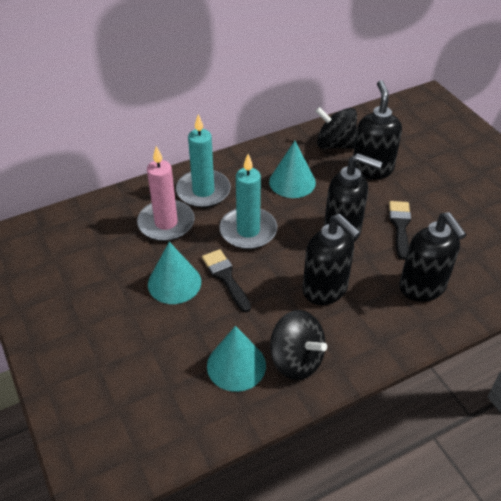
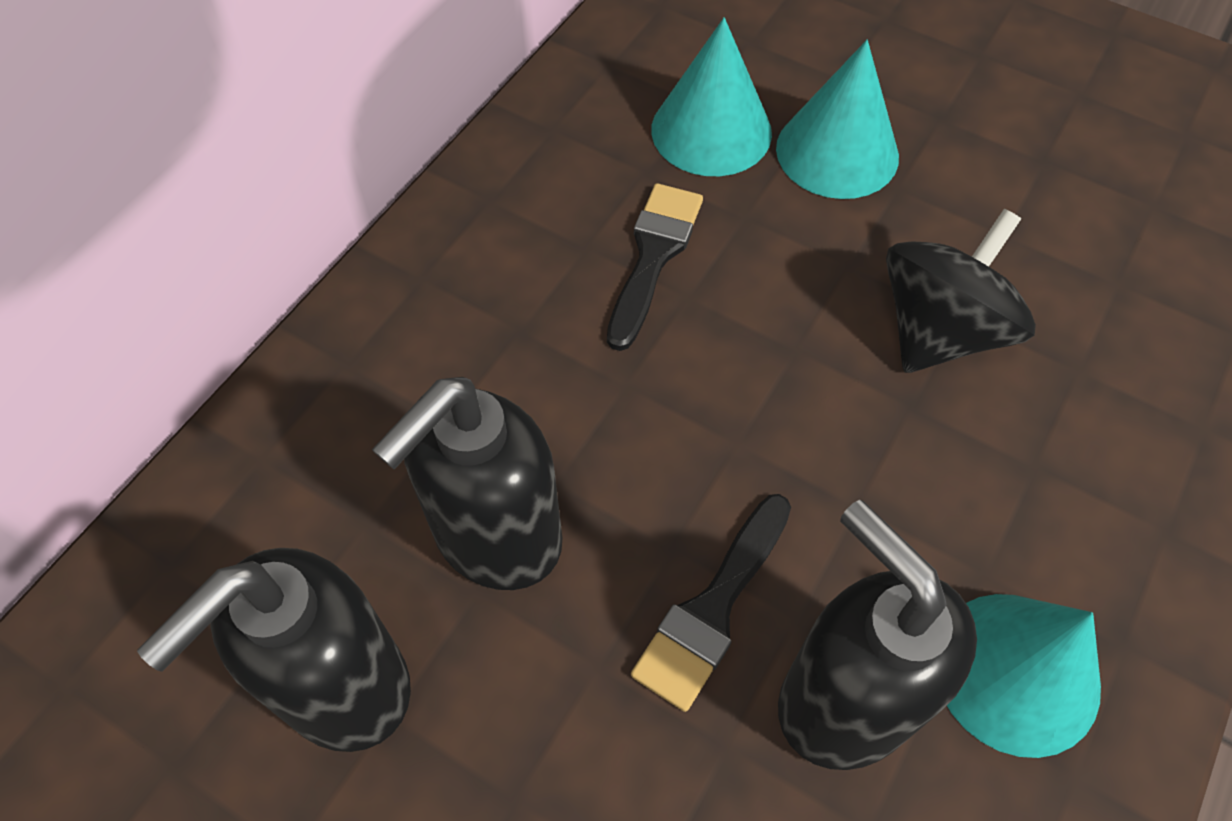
black soap dispenser: [303,214,361,305] [324,154,383,242] [353,80,402,180] [399,212,467,302] = 4 -> [137,548,411,752] [372,377,562,590] [778,500,977,770] = 3
black spinning top: [270,310,327,380] [315,107,357,149] = 2 -> [886,209,1036,373] = 1
pink candle: [137,146,195,241] = 1 -> none = 0
turquoise candle: [176,114,231,208] [219,154,277,249] = 2 -> none = 0

